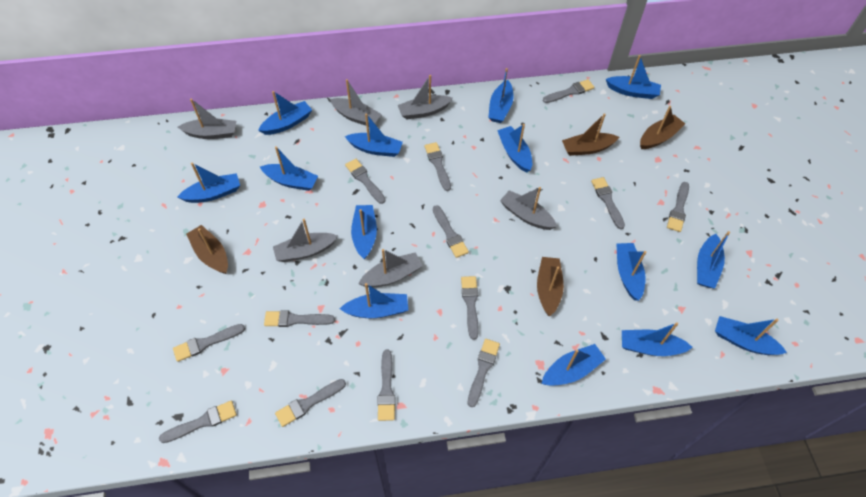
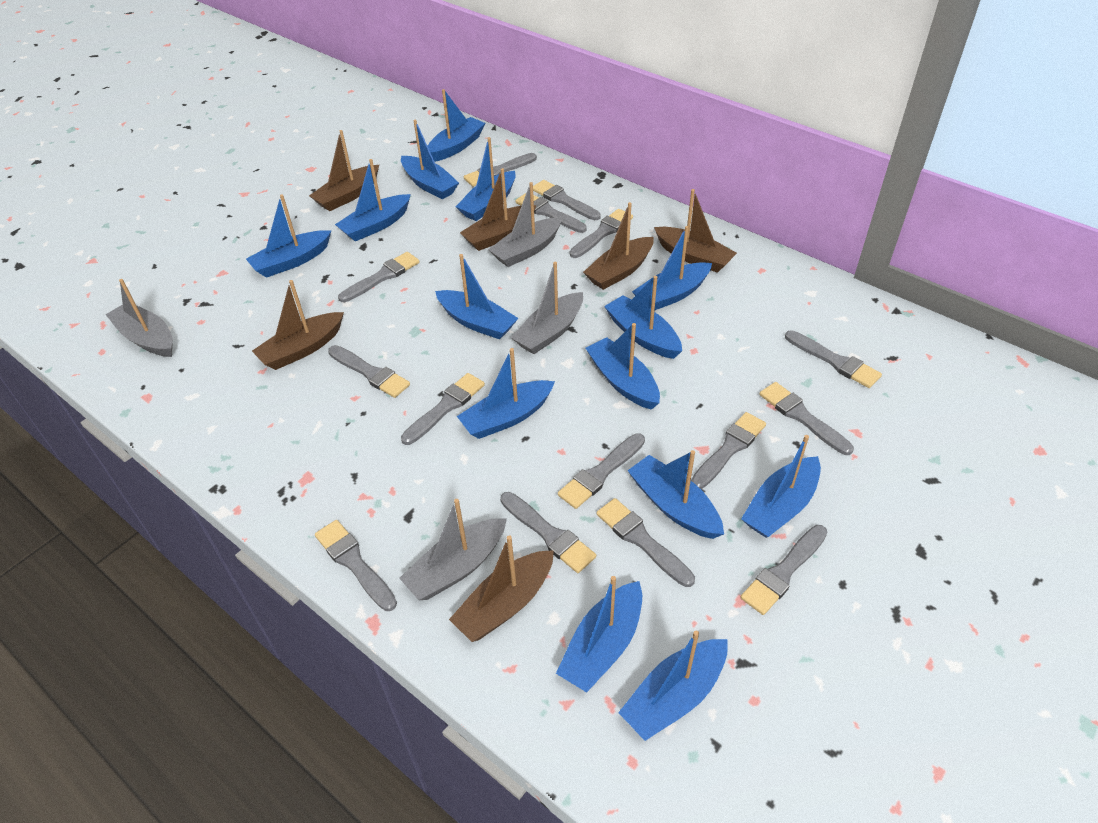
brown boat: [186,225,228,274] [537,257,564,316] [562,113,619,156] [640,106,685,149] = 4 -> [252,280,344,370] [309,130,379,211] [449,535,554,642] [460,168,536,251] [583,202,654,290] [654,189,737,273] = 6
grey boat: [178,99,236,139] [273,219,338,262] [330,79,382,125] [358,249,423,288] [398,75,453,119] [500,187,557,230] = 6 -> [106,279,173,357] [399,499,507,600] [488,182,562,267] [511,262,583,354] = 4
grey brush: [159,401,237,443] [173,324,245,362] [264,311,335,327] [275,379,346,427] [345,159,386,204] [377,350,395,421] [425,142,451,191] [433,205,469,258] [461,276,479,340] [467,339,500,407] [543,79,594,103] [591,177,625,229] [667,182,689,232] = 13 -> [315,520,397,611] [328,345,410,398] [338,252,419,302] [401,373,485,445] [464,153,537,187] [500,492,596,573] [515,193,587,233] [533,180,601,220] [558,433,645,509] [570,209,633,258] [596,498,695,587] [691,412,766,489] [741,525,827,615] [760,382,854,455] [785,330,882,388] = 15

